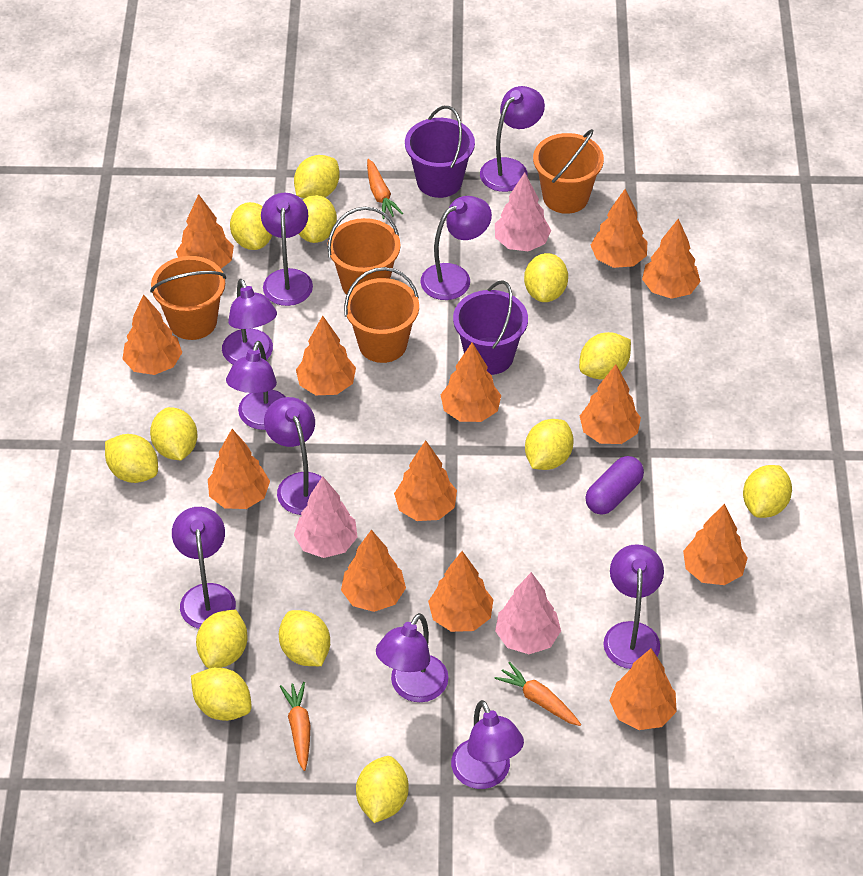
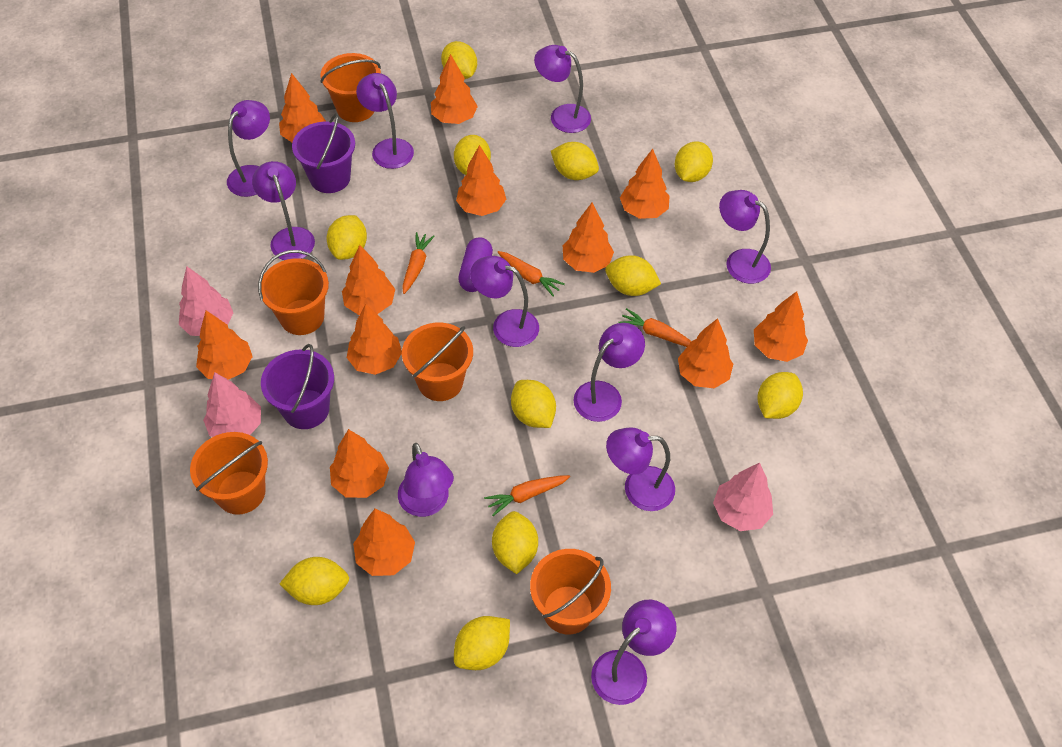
orange bucket: [150,256,226,340] [327,207,401,295] [344,267,419,363] [533,129,604,214] = 4 -> [190,432,268,515] [258,250,329,335] [320,53,381,122] [402,322,473,401] [530,549,611,635] = 5
orange carrot: [280,682,311,771] [367,159,403,219] [494,662,581,726] = 3 -> [402,232,434,294] [484,475,570,516] [498,251,565,297] [618,308,691,347] = 4
orange tree: [122,294,182,375] [176,194,234,268] [208,429,270,509] [296,316,356,395] [341,530,406,612] [394,441,457,521] [428,551,494,632] [440,342,501,422] [580,364,641,444] [591,189,647,268] [609,648,677,730] [642,218,701,299] [683,504,748,585] = 13 -> [196,311,253,380] [279,73,326,142] [330,429,389,498] [342,245,395,315] [347,304,402,375] [353,509,415,576] [431,54,478,124] [456,145,506,216] [563,203,614,273] [620,149,669,219] [678,318,733,388] [754,291,808,362] = 12
yellow lemon: [105,434,158,483] [150,407,197,460] [191,667,252,721] [196,609,248,668] [230,202,272,250] [279,610,330,666] [294,155,340,198] [299,195,337,243] [356,756,409,823] [524,253,568,302] [525,419,574,470] [579,332,631,380] [743,465,792,518] = 13 -> [280,557,349,605] [327,215,367,260] [441,41,477,79] [454,135,491,175] [454,616,510,670] [492,511,538,574] [511,380,556,428] [551,142,599,180] [605,255,661,296] [675,142,713,182] [757,372,803,419] = 11

